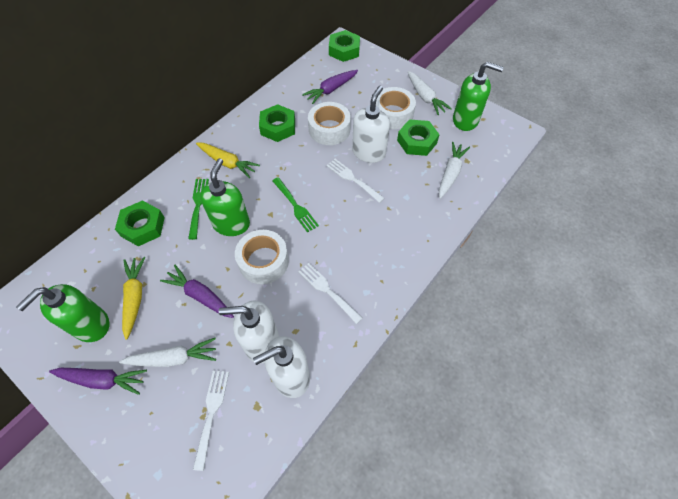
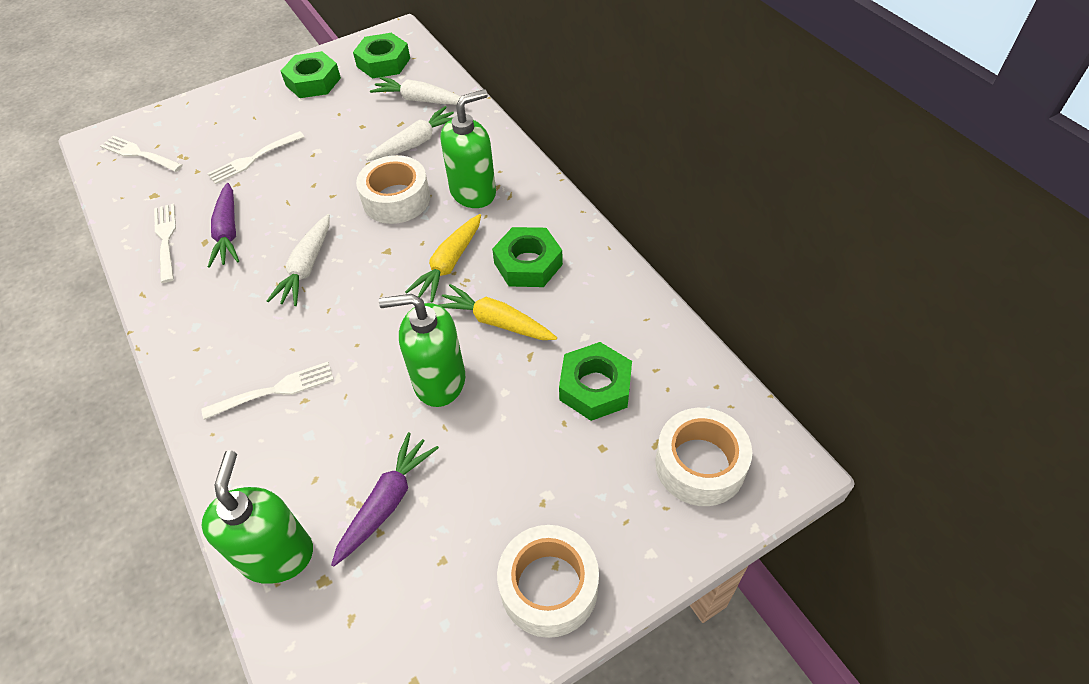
green fork: [188,179,209,240] [272,177,319,233] = 2 -> none = 0
purple carrot: [49,368,147,395] [160,265,234,318] [302,70,358,104] = 3 -> [208,183,239,268] [331,432,439,567] = 2
white fork: [193,370,229,471] [298,263,362,324] [326,159,385,203] = 3 -> [100,136,183,172] [154,204,176,283] [201,362,334,420] [207,131,304,184] = 4
white soap dispenser: [219,301,279,364] [253,336,310,398] [352,86,390,163] = 3 -> none = 0

